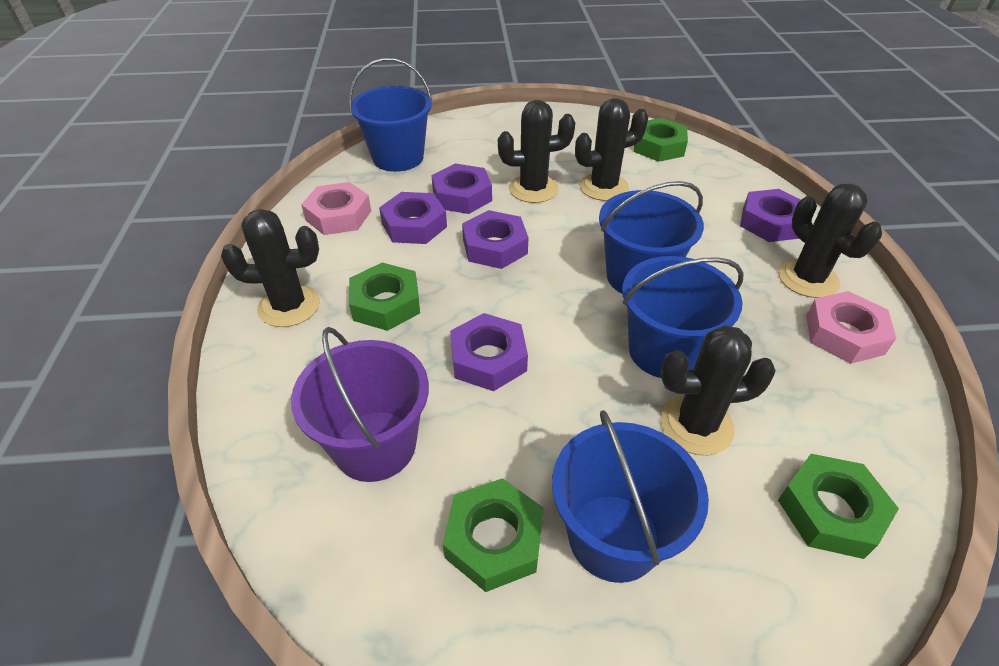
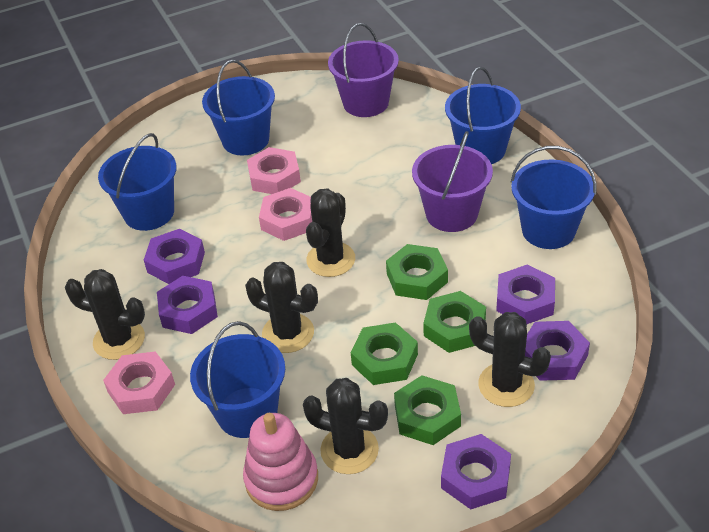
blue bucket: [348,58,432,172] [552,410,709,583] [599,181,704,294] [622,256,744,378] = 4 -> [98,133,177,231] [190,321,285,438] [202,59,275,155] [445,67,521,164] [511,146,596,249] = 5
pink nut: [301,182,371,235] [806,291,896,364] = 2 -> [103,351,175,414] [247,147,301,194] [259,188,312,241] = 3
pink stacking toy: none = 0 -> [243,413,318,511] = 1
purple bucket: [291,327,429,482] = 1 -> [328,23,399,117] [412,131,493,232] = 2

